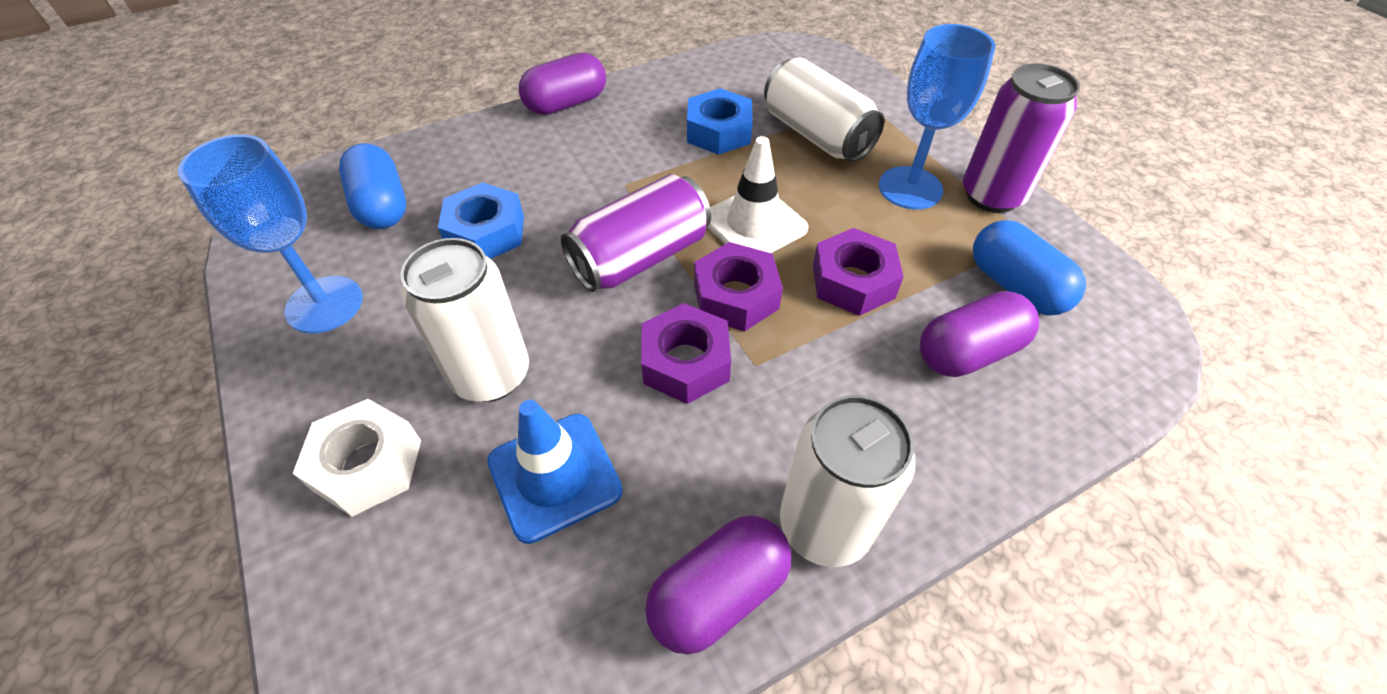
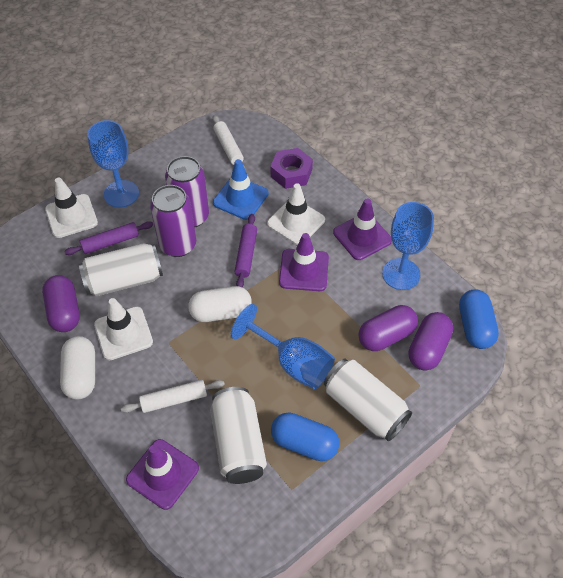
blue goblet: [178,134,363,333] [879,24,995,210] = 2 -> [87,120,139,208] [231,304,335,390] [382,202,434,290] = 3
blue nut: [438,182,524,259] [687,88,753,155] = 2 -> none = 0
purple nut: [641,303,731,404] [694,242,783,331] [813,228,904,316] = 3 -> [270,148,313,189] = 1
purple rolling pin: none = 0 -> [64,221,153,255] [234,214,257,287] = 2
purple traffic cone: none = 0 -> [126,439,199,510] [279,233,329,291] [333,198,392,260] = 3
white capsule: none = 0 -> [60,336,95,399] [188,286,252,322] = 2
white nut: [292,399,421,517] = 1 -> none = 0
white rolling pin: none = 0 -> [121,380,225,413] [212,115,245,168] = 2
white traffic cone: [707,136,809,253] = 1 -> [45,178,98,238] [94,298,153,360] [267,183,325,245] = 3

